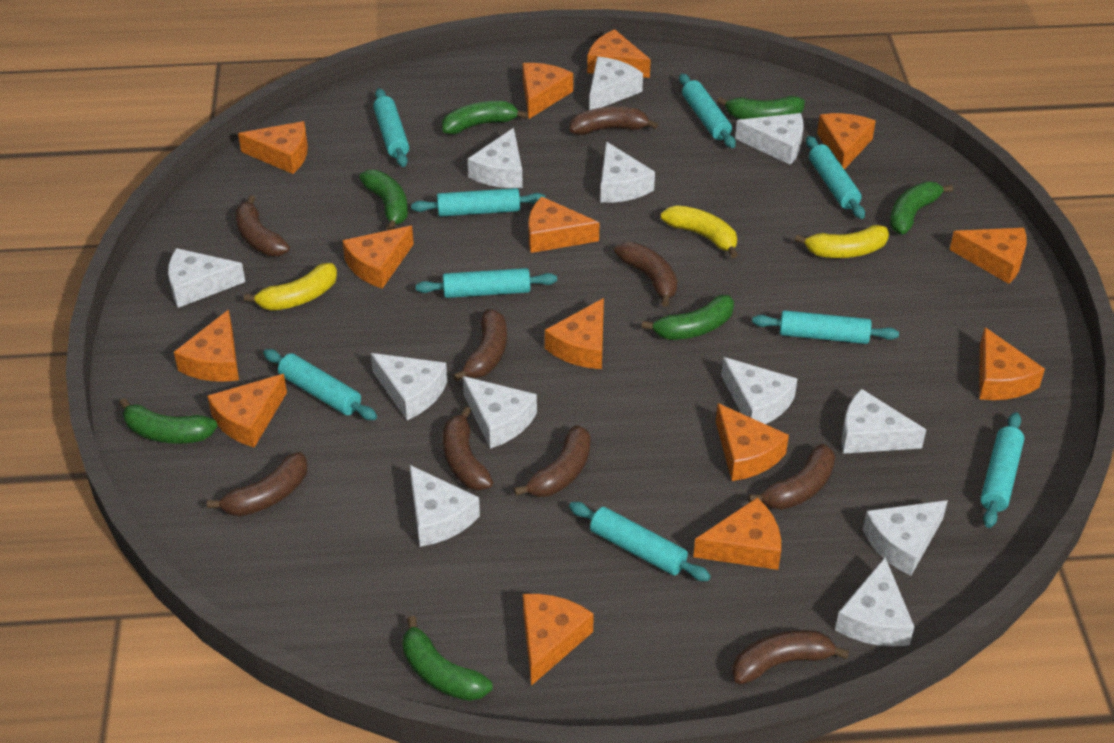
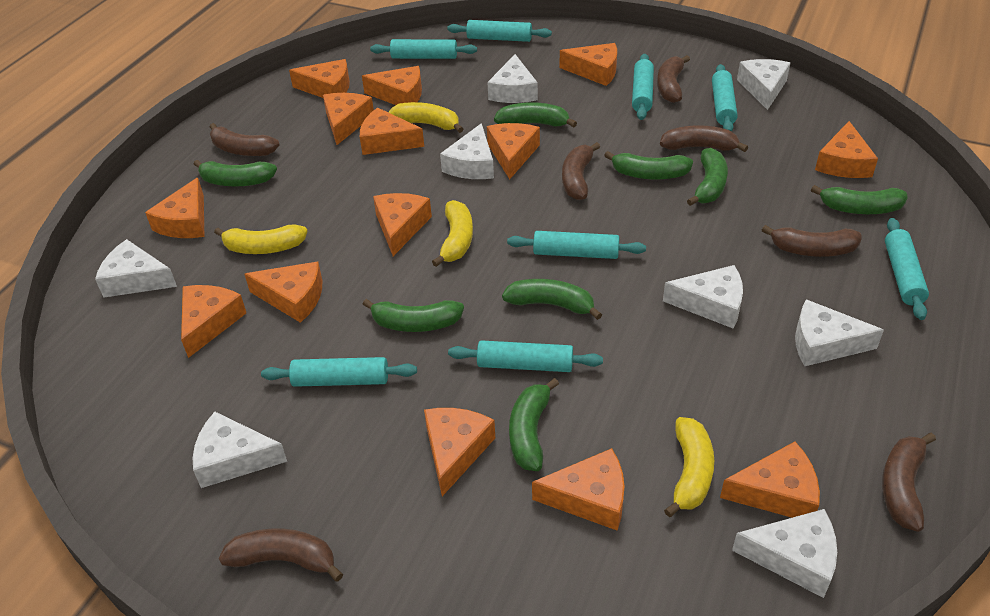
brown banana: [207,452,307,516] [235,195,290,256] [443,407,493,490] [453,309,507,382] [514,425,591,497] [570,106,658,135] [614,242,677,307] [732,630,849,684] [748,444,835,510] = 9 -> [210,123,280,156] [219,529,343,582] [562,142,600,200] [657,55,690,103] [660,125,748,152] [762,225,862,257] [882,432,936,532] = 7
green banana: [119,398,217,444] [359,170,408,230] [402,616,492,701] [442,101,528,134] [642,295,734,340] [717,96,805,119] [890,182,953,234] = 7 -> [194,160,277,186] [363,299,464,332] [494,102,577,127] [502,279,602,320] [509,378,559,471] [604,151,693,180] [687,148,728,206] [811,185,908,214] = 8
turquoise rolling pin: [263,349,377,420] [373,88,409,167] [411,188,545,217] [416,268,557,298] [569,502,711,581] [679,73,736,148] [752,310,899,344] [806,136,865,219] [980,412,1024,528] = 9 -> [261,357,417,387] [370,39,477,59] [447,20,552,42] [448,340,603,372] [507,231,646,259] [632,54,654,120] [712,64,737,131] [885,218,929,320] = 8
white cheese: [168,248,245,308] [371,353,447,420] [410,465,480,547] [463,376,537,449] [468,128,523,188] [589,57,643,110] [600,142,655,203] [721,357,797,424] [735,113,804,164] [835,557,914,646] [842,389,926,454] [863,500,948,576] = 12 -> [95,239,177,298] [193,412,287,488] [440,123,494,179] [487,54,538,103] [663,265,743,329] [732,509,837,598] [737,59,790,110] [795,299,884,366] = 8
yellow banana: [244,263,337,311] [661,205,738,258] [795,225,889,258] = 3 -> [214,225,308,254] [388,102,463,133] [432,200,473,267] [664,417,714,517] = 4

